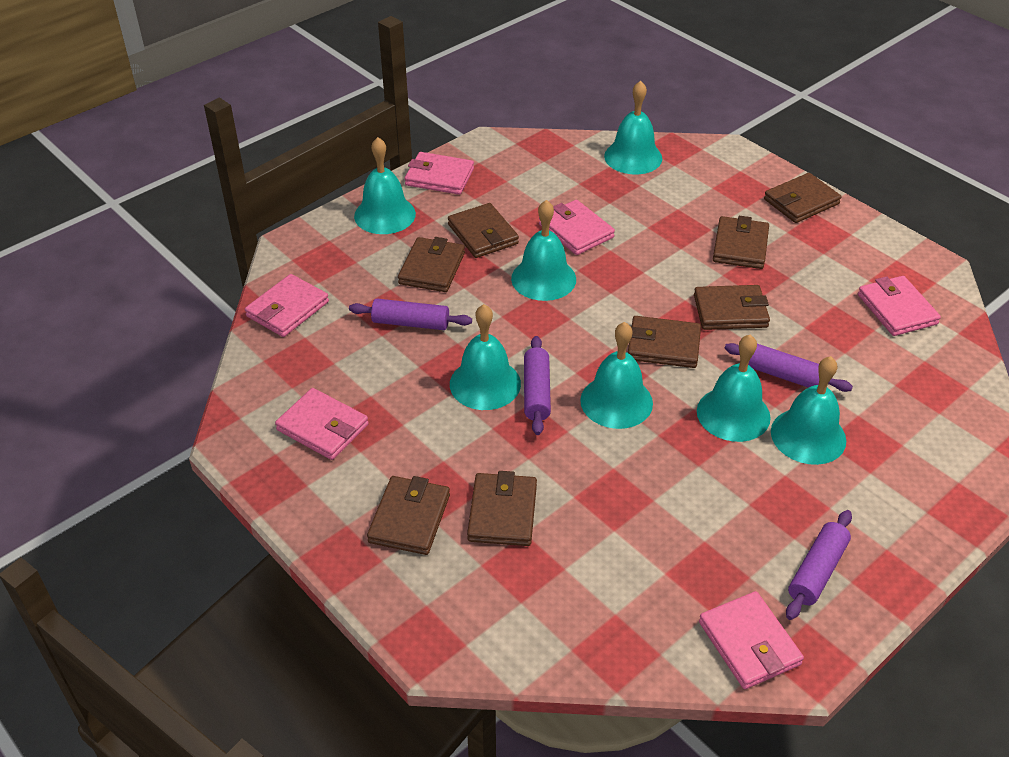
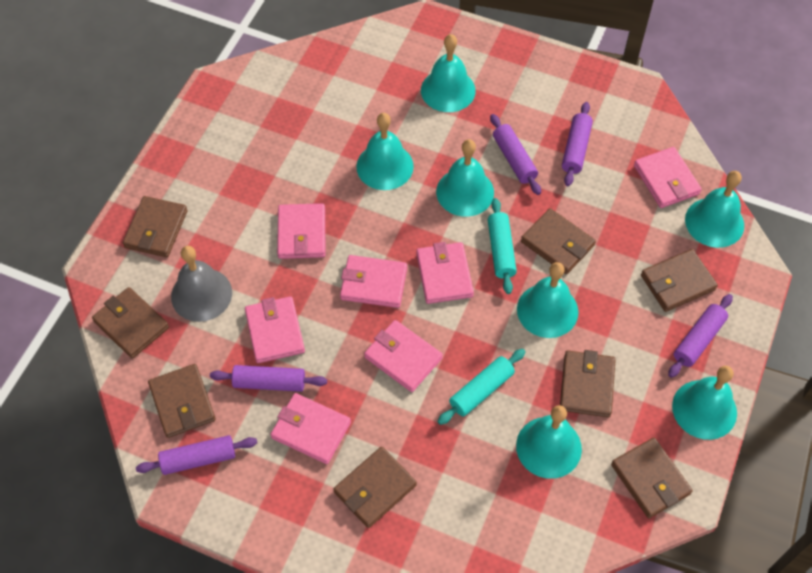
grey bell: none = 0 -> [171,246,232,322] = 1
pink wallet: [245,274,329,337] [275,388,369,460] [405,152,474,195] [539,200,615,255] [699,591,804,689] [858,276,941,336] = 6 -> [245,296,305,363] [270,393,351,464] [277,203,325,259] [340,255,407,308] [364,320,443,392] [416,242,474,304] [634,147,702,208] = 7
purple rolling pin: [349,299,472,330] [524,336,551,435] [724,343,853,392] [786,510,852,620] = 4 -> [136,435,257,475] [210,365,327,392] [490,114,541,195] [562,102,593,186] [668,294,733,378] = 5
turquoise rolling pin: none = 0 -> [438,349,525,425] [488,198,517,294] = 2

